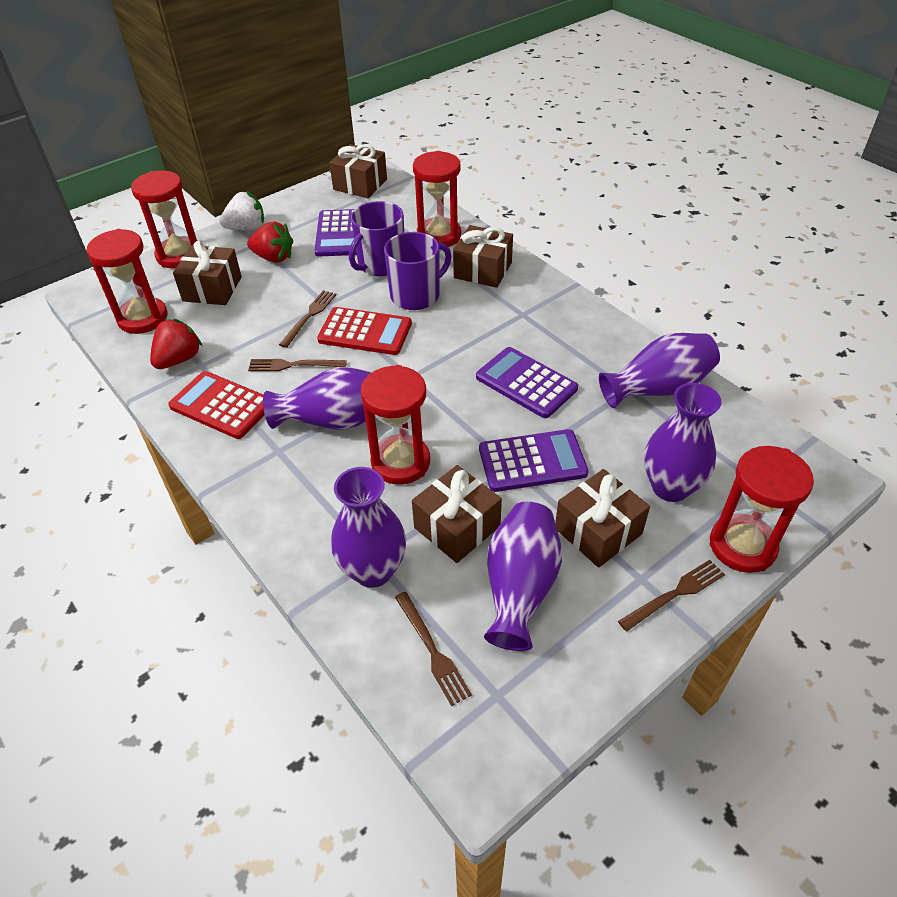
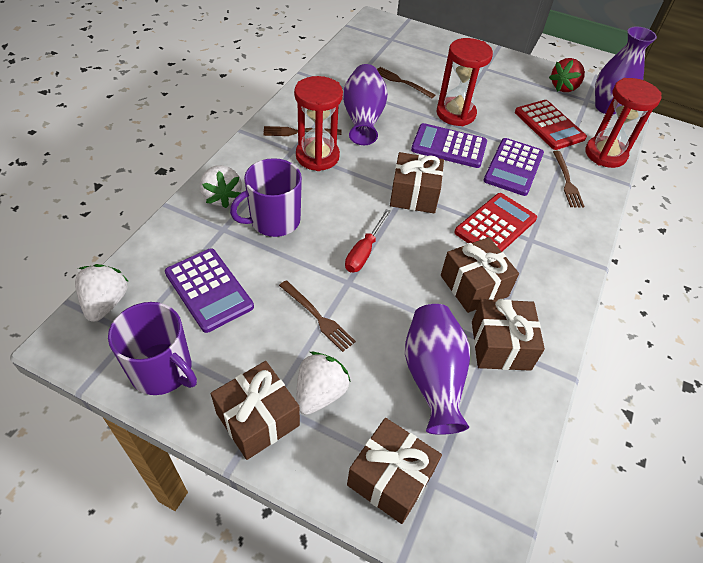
purple vase: [263,367,372,429] [331,467,406,588] [484,502,562,651] [599,333,720,408] [644,383,722,502] = 5 -> [343,64,388,145] [405,304,470,435] [595,26,657,114] = 3
red hourglass: [87,229,168,334] [131,171,197,268] [361,365,430,485] [413,151,461,247] [710,446,814,573] = 5 -> [294,76,343,171] [437,38,493,126] [585,78,662,168] = 3
red screwdriver: none = 0 -> [345,209,391,272] = 1
red strawberry: [150,319,202,369] [247,222,293,263] = 2 -> [549,58,585,92] = 1
white strawberry: [219,192,264,230] = 1 -> [75,264,129,322] [200,165,242,208] [296,352,351,415] = 3

